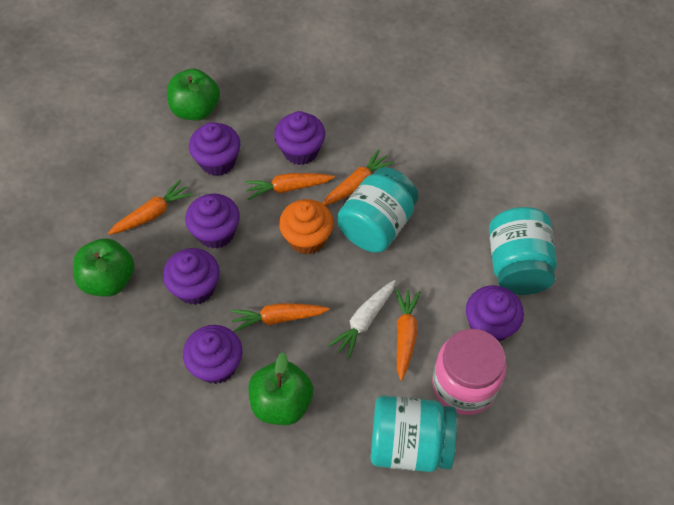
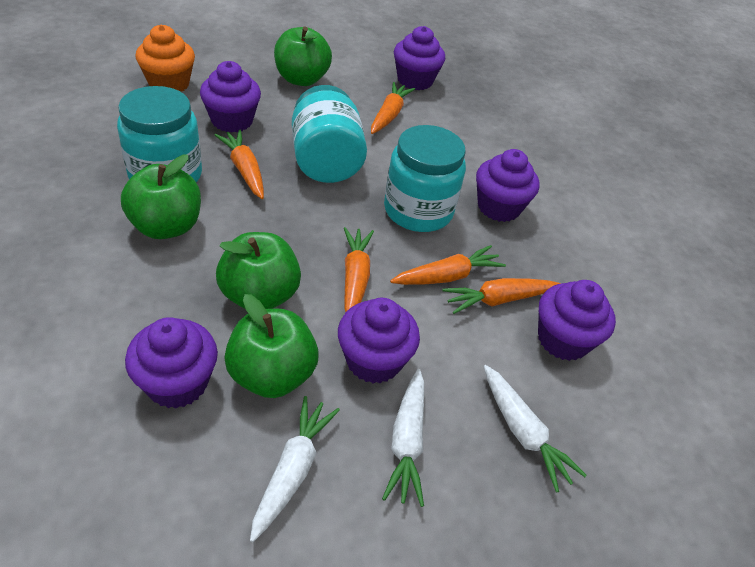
green apple: [73,238,135,297] [167,69,220,121] [249,352,313,425] = 3 -> [121,154,201,239] [216,232,301,309] [224,294,319,398] [274,27,332,86] = 4
pink jar: [432,329,506,415] = 1 -> none = 0
white carrot: [328,280,396,359] = 1 -> [250,396,340,542] [382,369,424,507] [483,365,587,492] = 3

